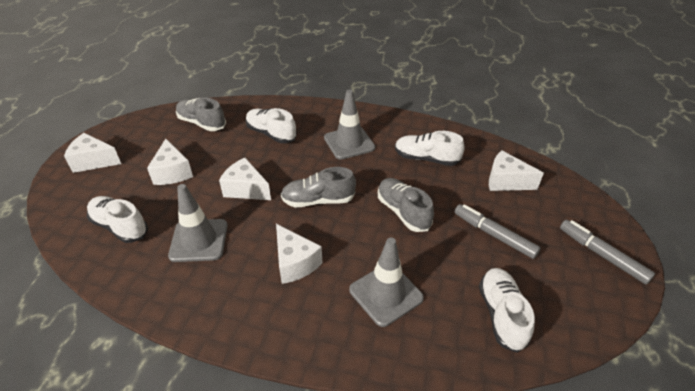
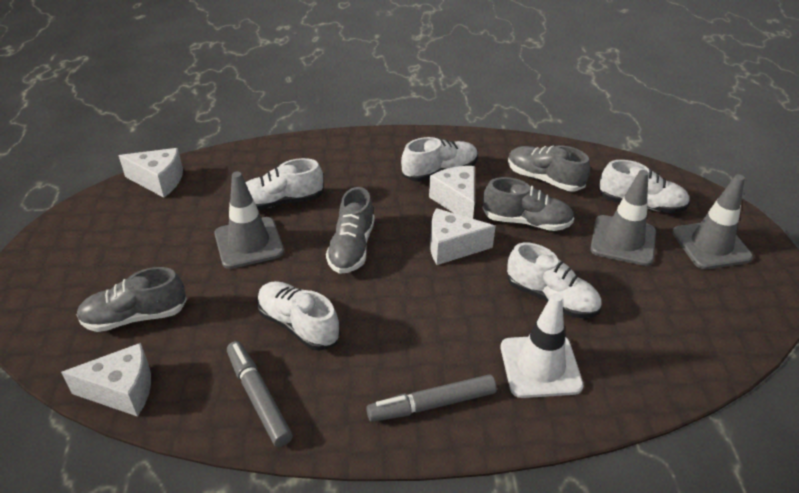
grey shoe: [176,98,226,131] [281,167,356,207] [378,178,434,232] = 3 -> [77,267,187,332] [326,187,375,274] [483,177,574,231] [508,145,590,191] = 4
white cheese: [64,133,121,173] [147,139,193,185] [219,158,271,200] [276,224,322,284] [489,150,544,191] = 5 -> [61,343,151,417] [118,148,183,198] [429,166,475,219] [430,208,496,265] = 4
white shoe: [87,196,148,243] [246,108,297,143] [395,131,464,166] [479,268,535,353] = 4 -> [245,158,323,210] [257,281,340,350] [401,137,478,182] [507,243,602,318] [598,160,690,213] = 5
white traffic cone: none = 0 -> [501,293,583,398] = 1

